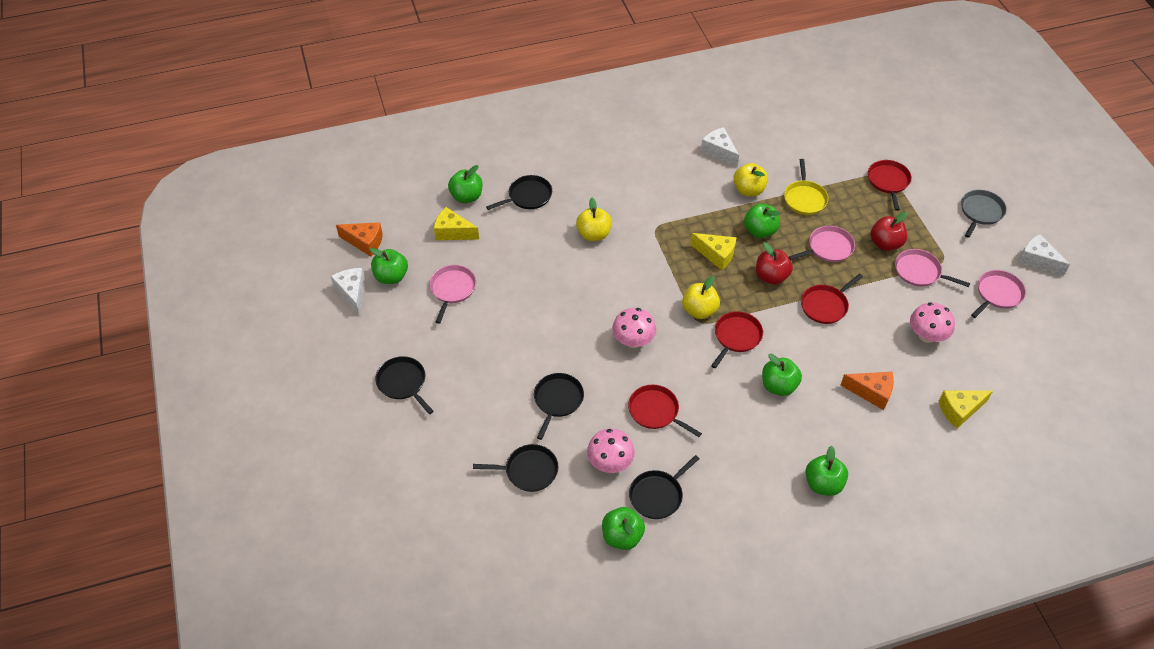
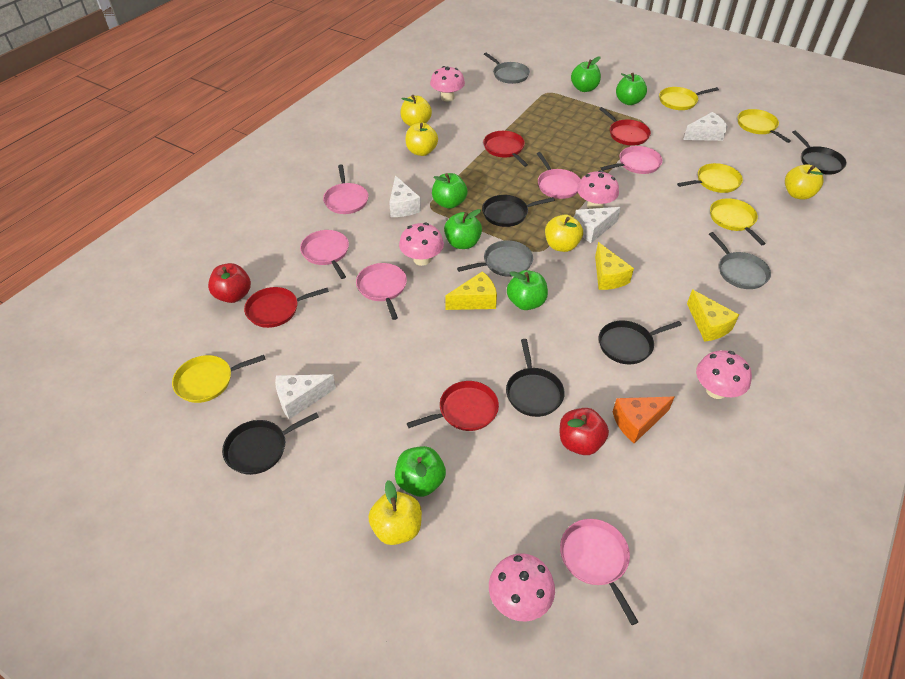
grey pan: [961,190,1007,238] = 1 -> [457,240,533,277] [484,52,530,84] [709,232,771,289] = 3
orange cheese: [336,222,383,257] [841,372,894,410] = 2 -> [613,396,674,443] = 1
pink mushroom: [587,428,635,473] [612,308,656,348] [910,302,955,343] = 3 -> [399,223,444,266] [430,66,465,102] [489,553,555,621] [577,170,619,209] [696,350,752,399] = 5
pink pan: [429,265,476,323] [789,226,855,262] [895,249,970,287] [971,270,1026,318] = 4 -> [300,230,349,279] [323,164,368,214] [356,263,407,320] [537,152,581,199] [560,519,638,625] [601,146,663,174] = 6
white cheese: [331,268,365,314] [701,127,739,167] [1018,234,1070,276] = 3 -> [275,374,336,419] [389,175,421,217] [575,207,621,243] [683,112,728,141] = 4
yellow apple: [576,198,611,241] [682,276,720,319] [733,163,768,196] = 3 -> [368,480,422,545] [400,95,432,126] [406,123,438,156] [545,215,583,252] [785,164,824,200] = 5
yellow pan: [784,159,828,215] = 1 -> [172,355,266,403] [659,87,719,110] [677,163,743,193] [710,198,766,245] [738,109,791,143] = 5

